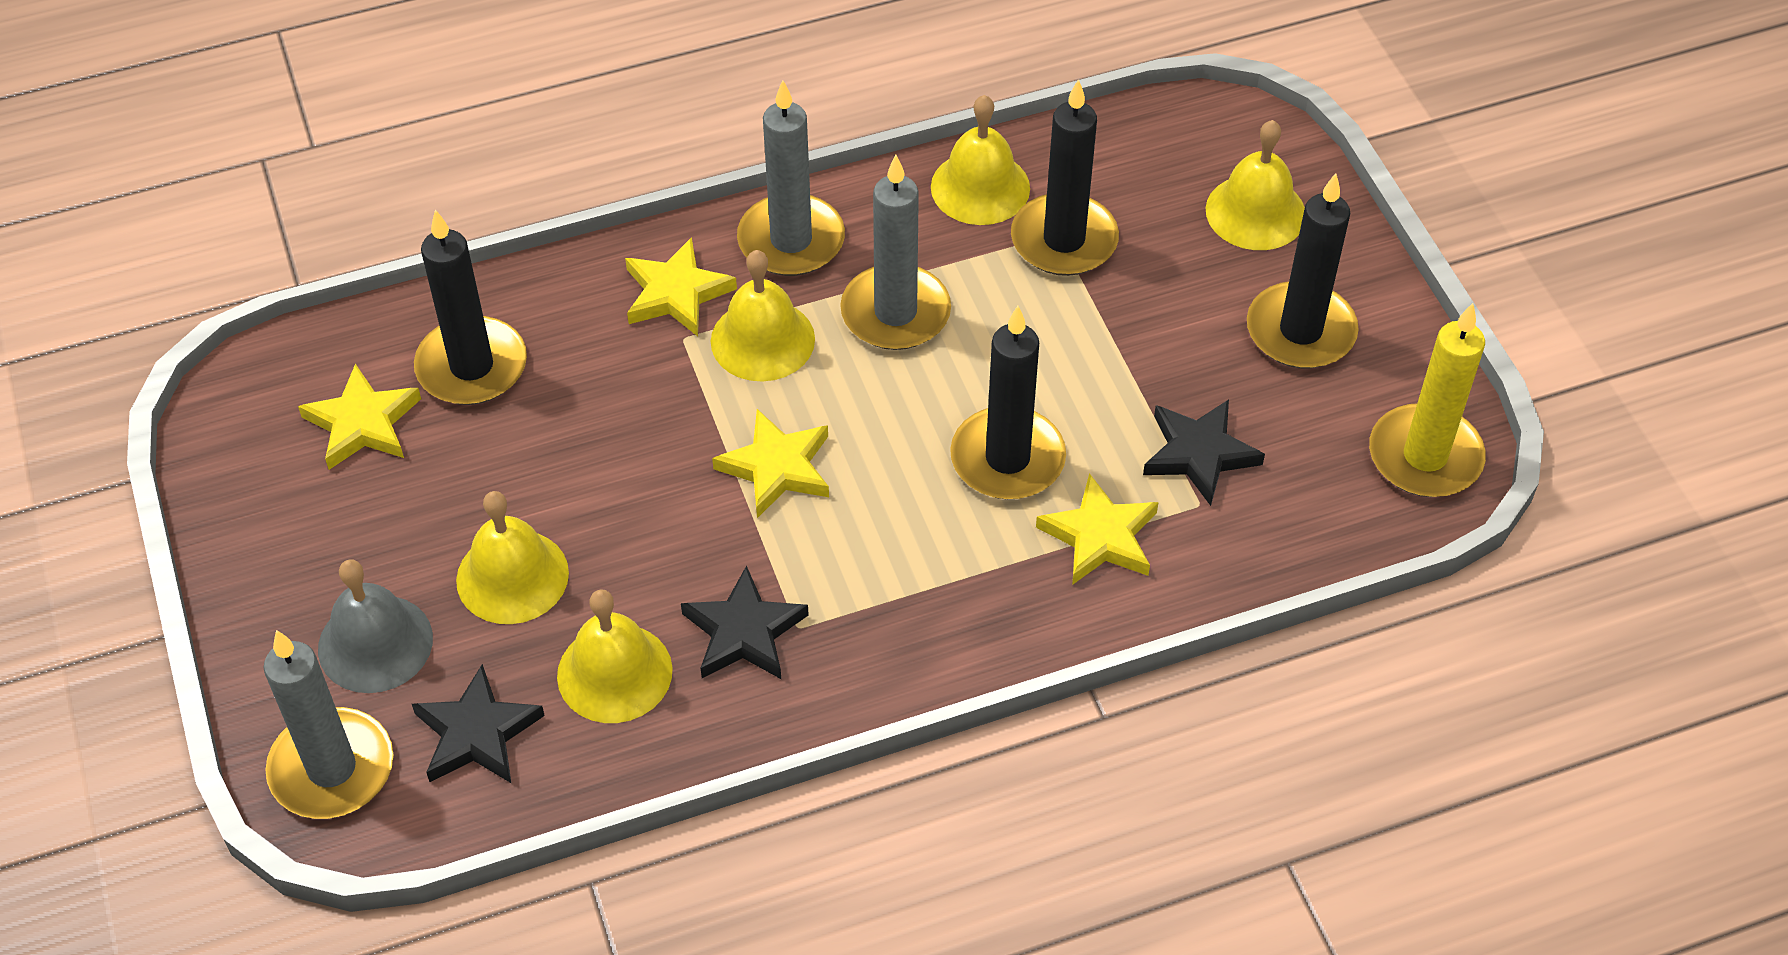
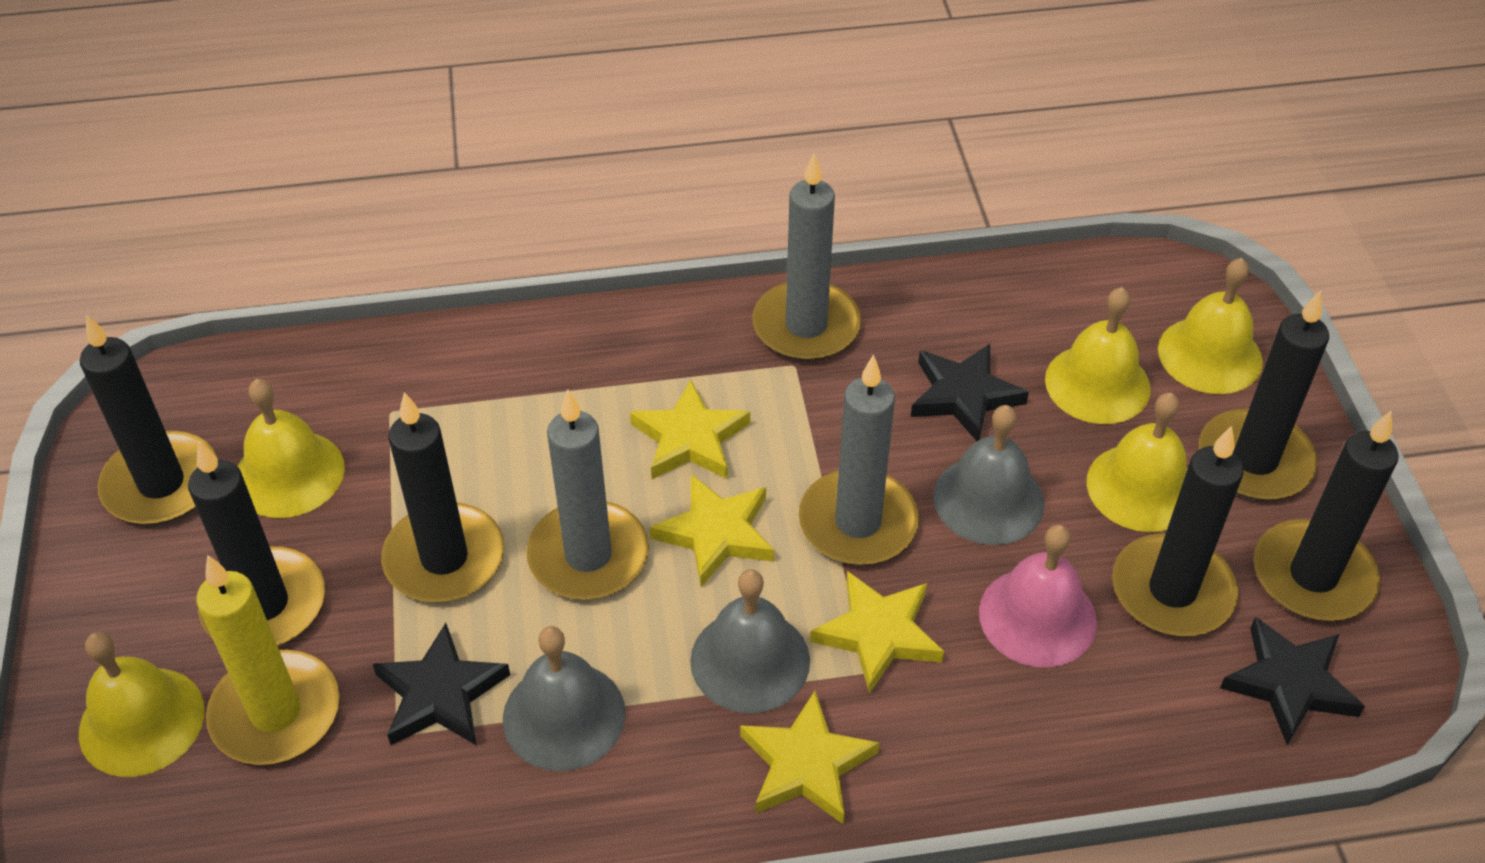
black candle: [414,210,527,405] [950,306,1066,499] [1011,79,1119,276] [1247,173,1359,369] = 4 -> [80,314,218,524] [188,440,325,646] [381,392,504,602] [1112,426,1244,636] [1199,290,1329,500] [1254,411,1399,621] = 6
grey bell: [318,560,433,693] = 1 -> [503,626,626,771] [690,570,810,713] [933,405,1044,545] = 3
pink bell: none = 0 -> [979,525,1097,667] = 1

